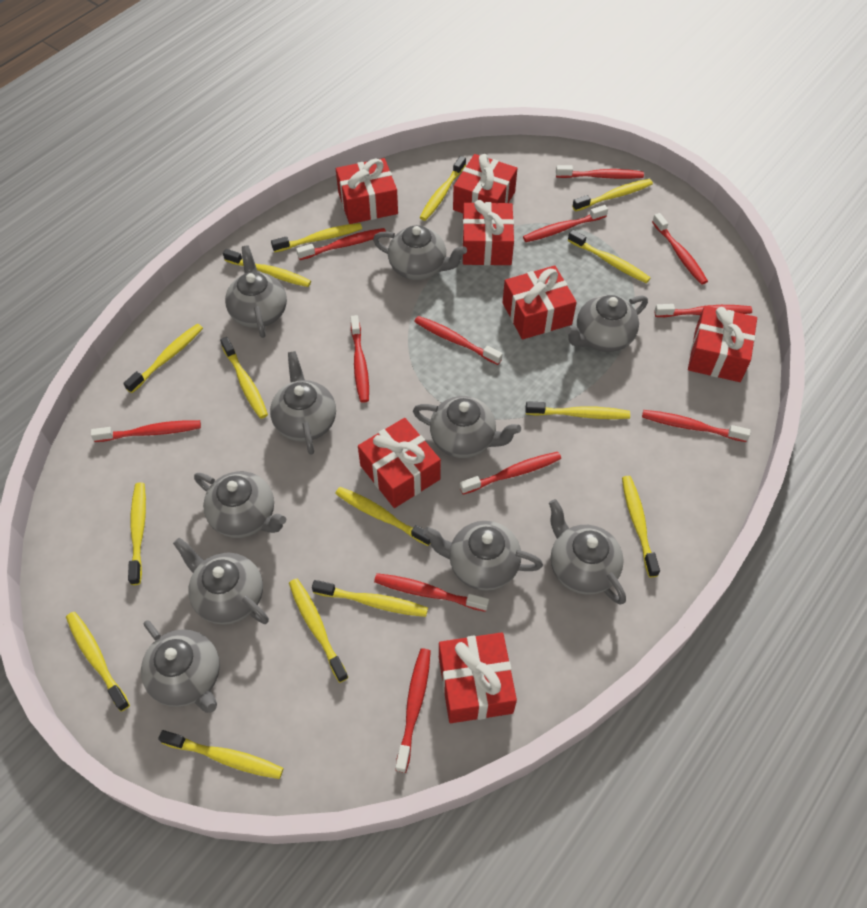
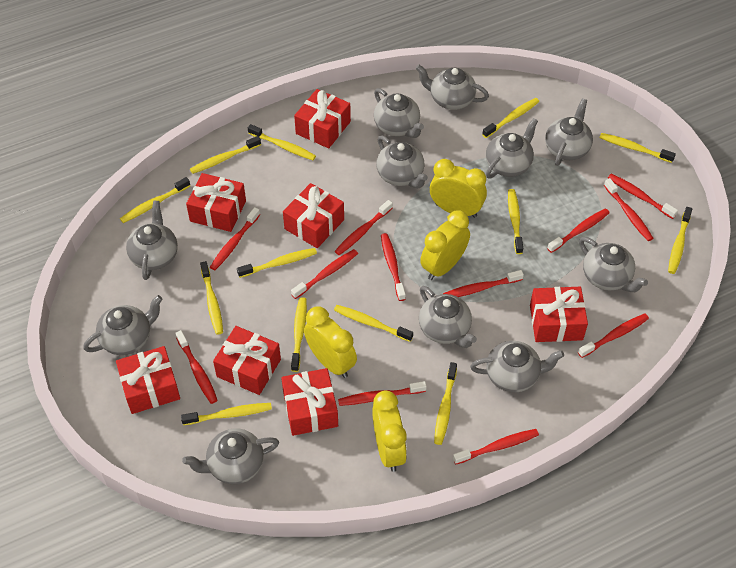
grey teapot: [141,620,220,713] [173,537,269,625] [194,471,286,538] [225,245,287,338] [270,351,336,455] [373,225,467,280] [413,396,521,458] [423,521,543,591] [549,499,626,604] [565,295,648,352] = 10 -> [83,295,163,355] [126,201,178,280] [182,428,279,484] [374,88,424,138] [376,135,428,188] [416,65,489,110] [419,286,477,348] [470,341,564,392] [486,118,538,178] [545,98,593,166] [579,237,648,292] = 11
yellow clock: none = 0 -> [304,306,357,378] [372,390,407,472] [420,211,470,280] [430,159,487,218] = 4
yellow toothbrush: [66,612,130,712] [123,324,203,393] [128,482,146,585] [158,730,283,779] [220,337,268,419] [223,249,311,287] [271,223,362,253] [289,579,349,683] [312,580,428,617] [335,487,430,546] [419,156,466,221] [525,401,630,419] [568,230,651,283] [572,179,653,212] [622,476,660,577] = 15 -> [120,177,190,223] [181,403,272,425] [190,136,261,174] [200,261,223,335] [237,248,317,278] [248,124,316,160] [291,297,307,372] [334,305,413,342] [434,362,457,445] [482,98,539,138] [508,189,523,254] [599,133,676,163] [668,207,692,274] = 13

